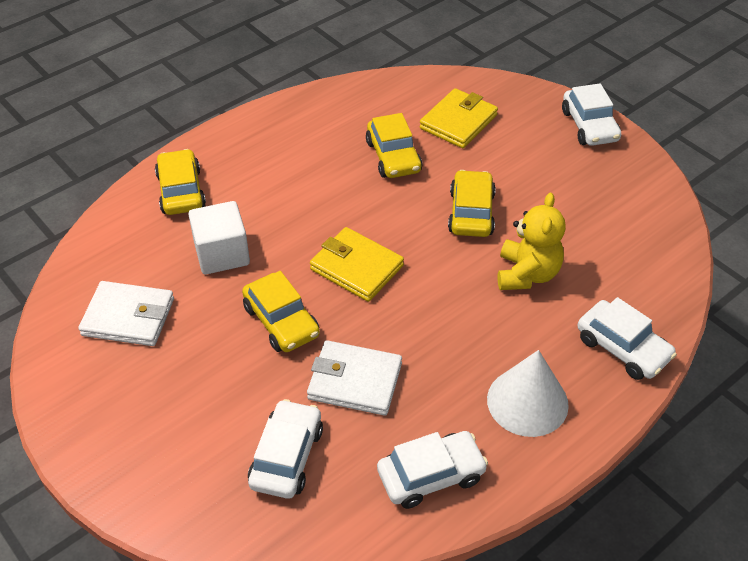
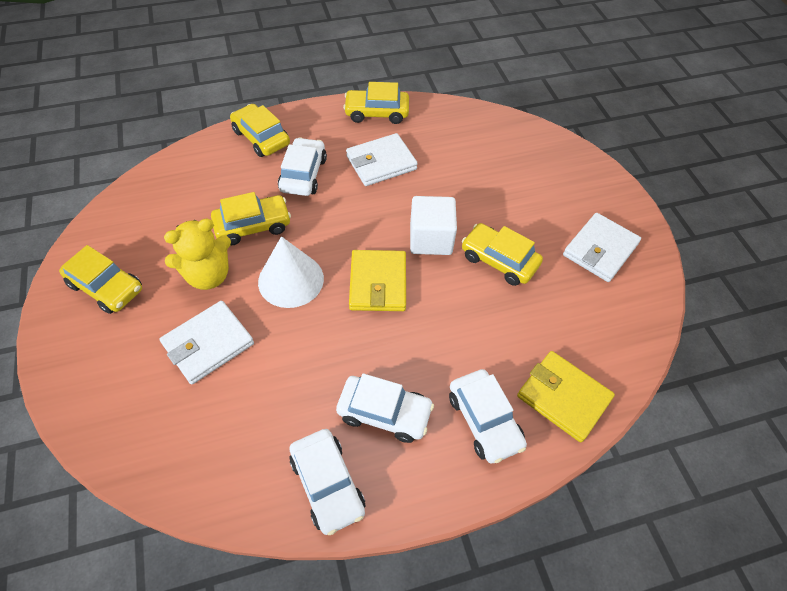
white wallet: [78,281,174,346] [307,340,402,416] = 2 -> [160,301,254,384] [346,133,418,186] [563,213,641,282] = 3
yellow car: [155,149,206,215] [242,271,320,352] [366,113,423,178] [448,170,496,237] = 4 -> [59,245,142,314] [211,192,291,245] [230,104,290,157] [343,82,409,124] [462,223,543,286] = 5

